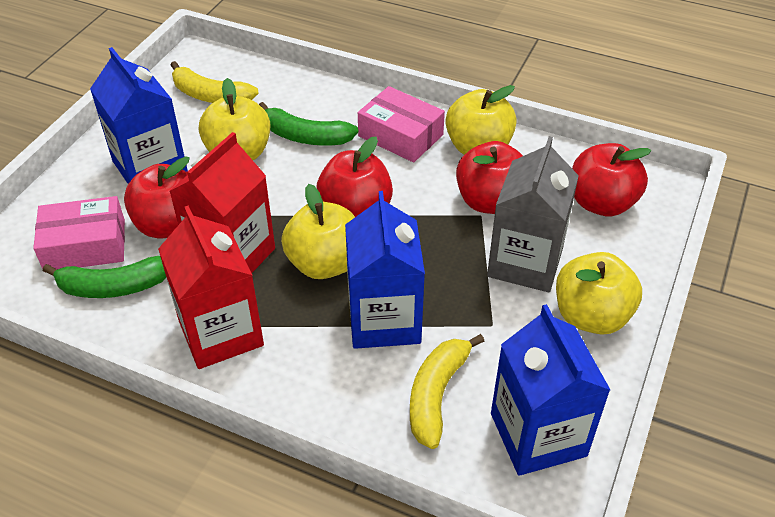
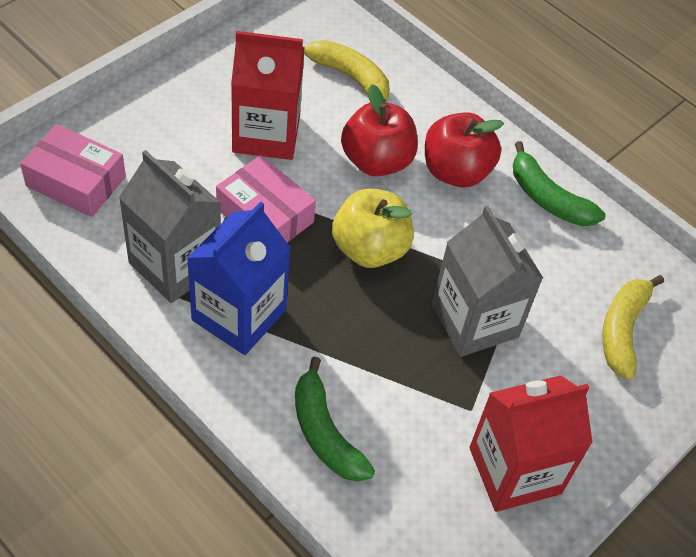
blue carton: [90,47,188,184] [345,191,425,349] [491,304,610,476] = 3 -> [187,202,291,355] = 1
grey carton: [487,136,579,292] = 1 -> [119,150,221,303] [432,206,543,357] = 2
red apple: [124,156,190,238] [316,136,393,217] [456,141,523,214] [572,143,651,217] = 4 -> [341,84,418,176] [425,112,504,187] = 2
yellow apple: [199,78,270,160] [281,184,355,279] [446,85,517,155] [556,252,642,335] = 4 -> [332,188,414,268] = 1

